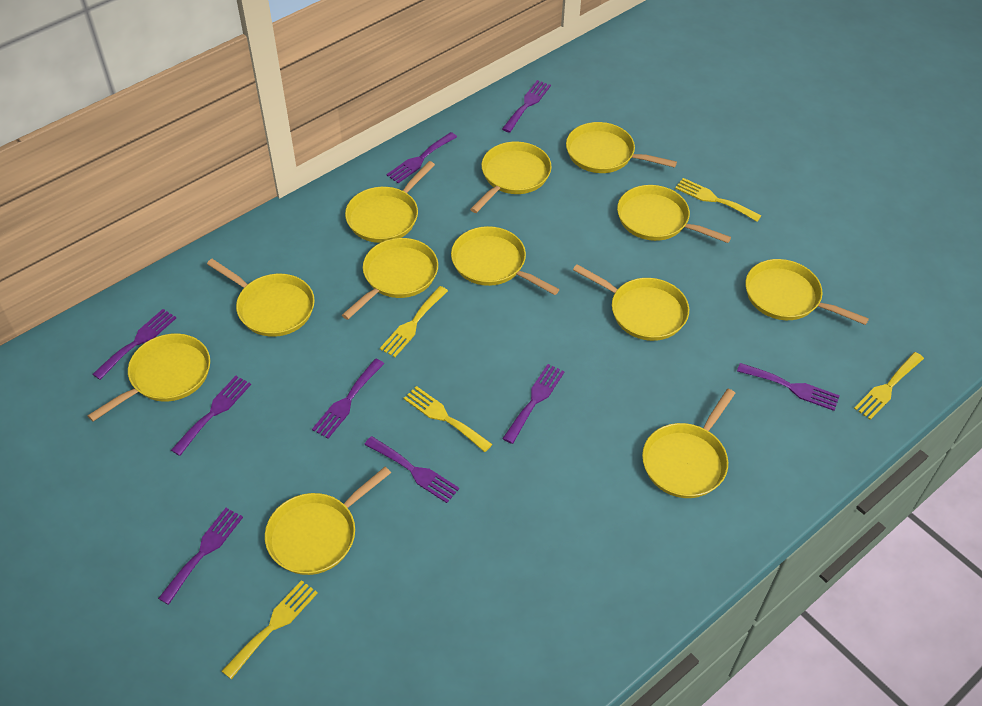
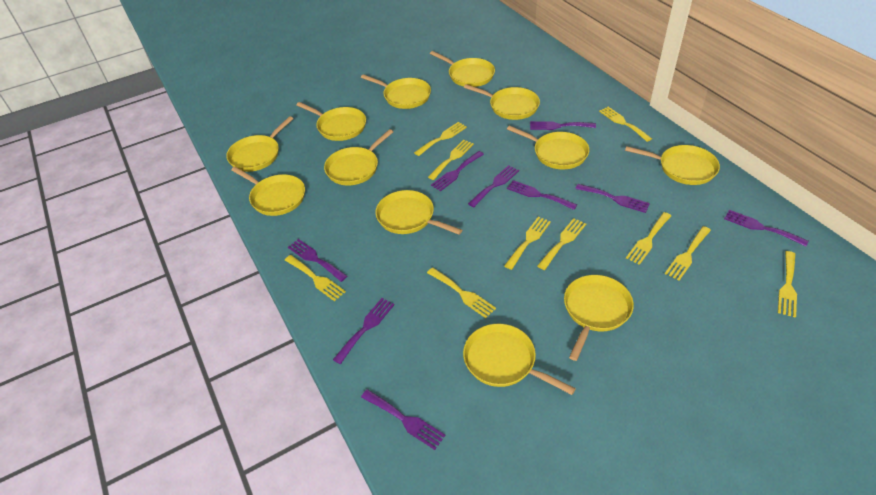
yellow fork: [222,580,318,679] [380,286,448,357] [403,386,492,452] [675,178,762,222] [854,352,924,420] = 5 -> [285,255,346,301] [414,122,467,156] [427,268,496,318] [428,140,474,180] [504,217,551,270] [537,218,586,270] [599,107,652,142] [626,212,671,265] [665,226,711,281] [778,251,797,318] = 10

